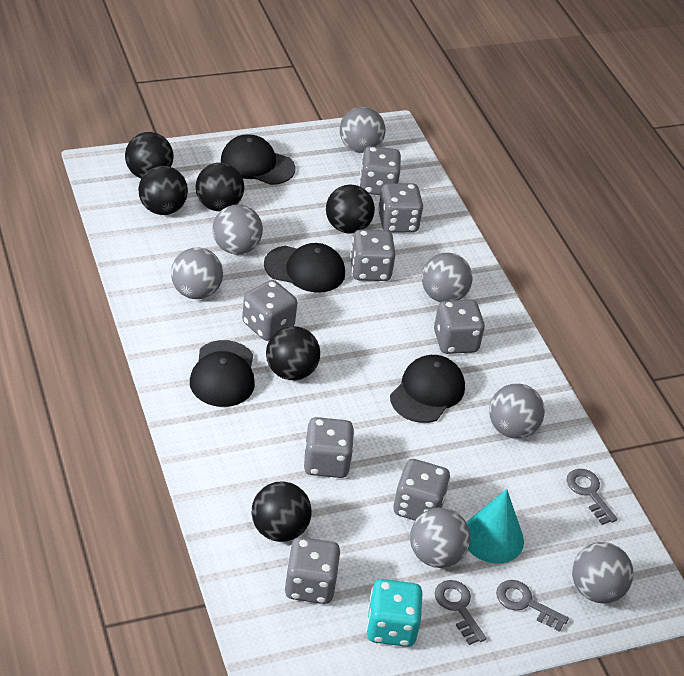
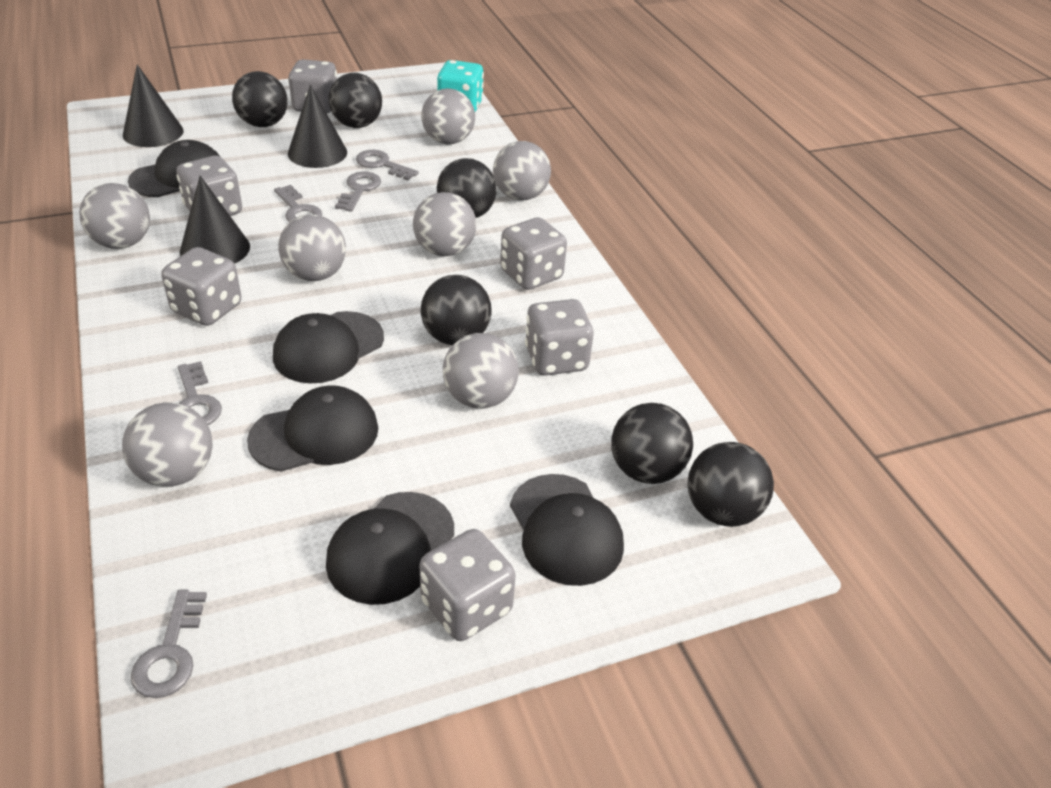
black cap: [190,340,255,407] [221,134,295,185] [264,243,345,293] [390,355,465,423] = 4 -> [128,140,219,197] [247,385,378,472] [273,311,384,384] [326,492,454,605] [510,474,624,586] = 5
black cone: none = 0 -> [123,64,183,147] [180,175,250,264] [288,85,347,168] = 3
grey dice: [242,280,297,341] [284,537,340,604] [304,417,354,478] [350,230,395,281] [359,146,401,195] [378,183,424,233] [393,459,450,520] [434,300,485,354] = 8 -> [161,247,242,326] [176,156,242,216] [288,59,337,113] [419,529,516,641] [500,217,567,290] [525,299,593,376] = 6
grey key: [435,580,486,645] [496,580,569,632] [567,469,618,525] = 3 -> [131,590,207,698] [178,361,222,425] [274,185,322,222] [335,171,381,212] [356,150,419,181] = 5
turquoise cone: [466,489,524,564] = 1 -> none = 0

